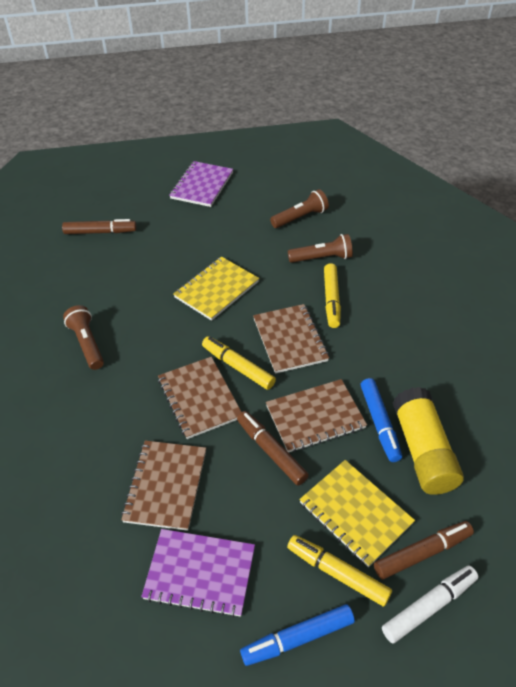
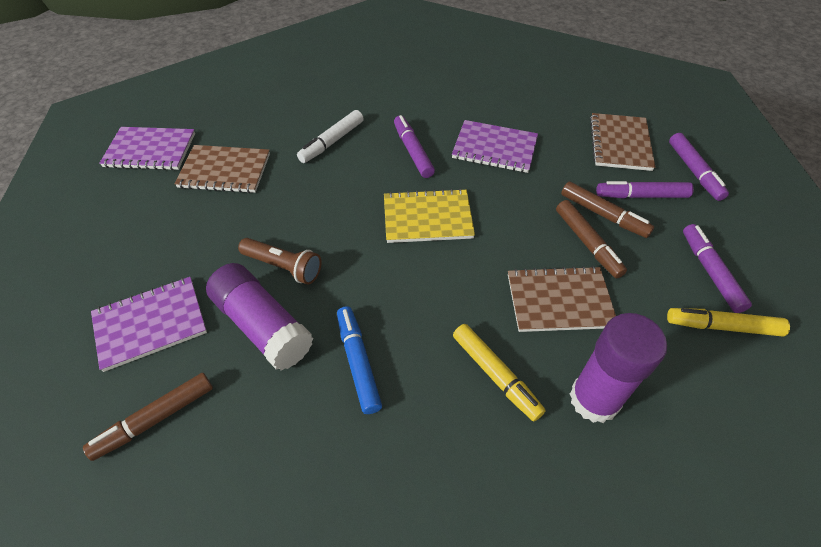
blue marker: [240,604,355,666] [361,378,402,462] = 2 -> [337,306,382,414] = 1
brown flashlight: [63,305,104,370] [270,189,329,228] [288,234,353,263] = 3 -> [238,238,322,285] = 1
brown notebook: [121,441,206,531] [158,357,241,439] [253,304,329,374] [266,379,367,453] = 4 -> [174,145,270,193] [508,266,616,332] [590,113,655,171] = 3
purple glue stick: none = 0 -> [206,263,313,371] [570,313,667,423] = 2
purple marker: none = 0 -> [394,115,435,178] [596,181,694,198] [669,133,729,201] [683,224,752,313] = 4
purple notebook: [141,529,255,617] [169,161,233,207] = 2 -> [91,277,207,372] [99,127,195,170] [452,120,538,173] = 3
yellow glue stick: [393,387,464,495] = 1 -> none = 0
yellow marker: [202,336,276,390] [287,535,392,607] [324,263,341,328] = 3 -> [453,324,546,421] [667,308,790,337] = 2
yellow notebook: [173,256,259,321] [299,460,415,567] = 2 -> [384,188,475,243] = 1

